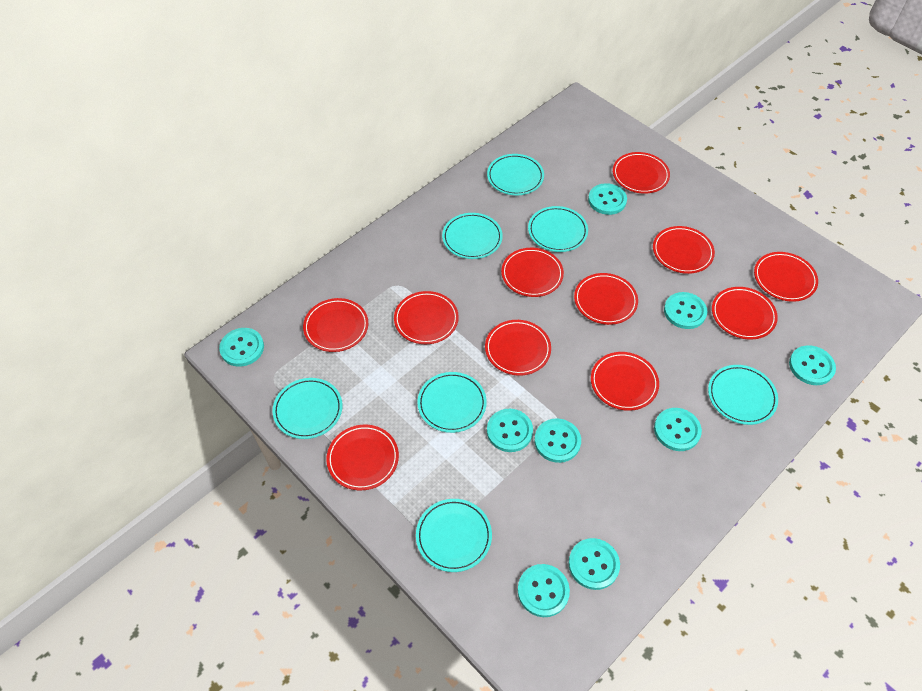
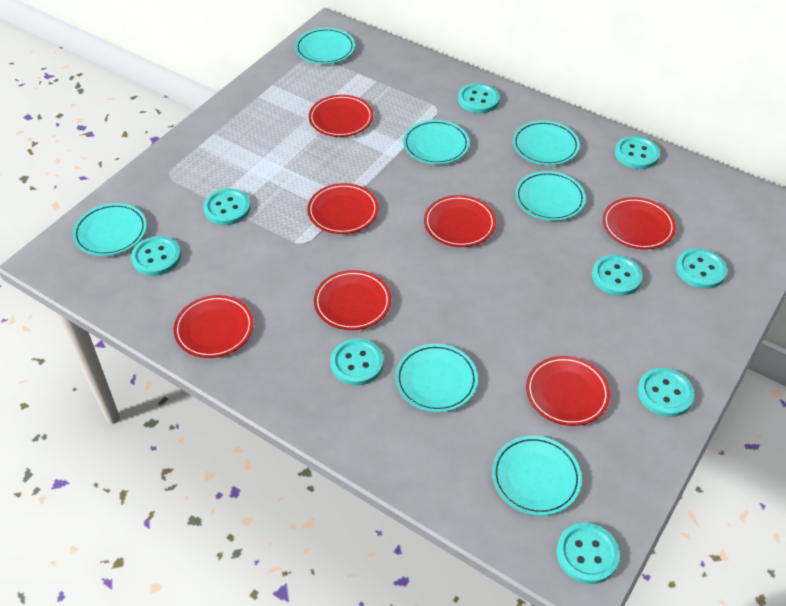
red plate: [303,298,368,352] [326,425,399,490] [394,291,459,344] [485,320,551,376] [501,248,564,297] [574,273,638,325] [591,352,659,411] [613,152,670,194] [653,226,715,274] [712,287,778,340] [754,252,818,302] = 11 -> [174,295,253,358] [307,183,378,234] [309,95,373,137] [314,270,391,330] [424,195,496,247] [526,356,610,426] [603,197,676,250] = 7

